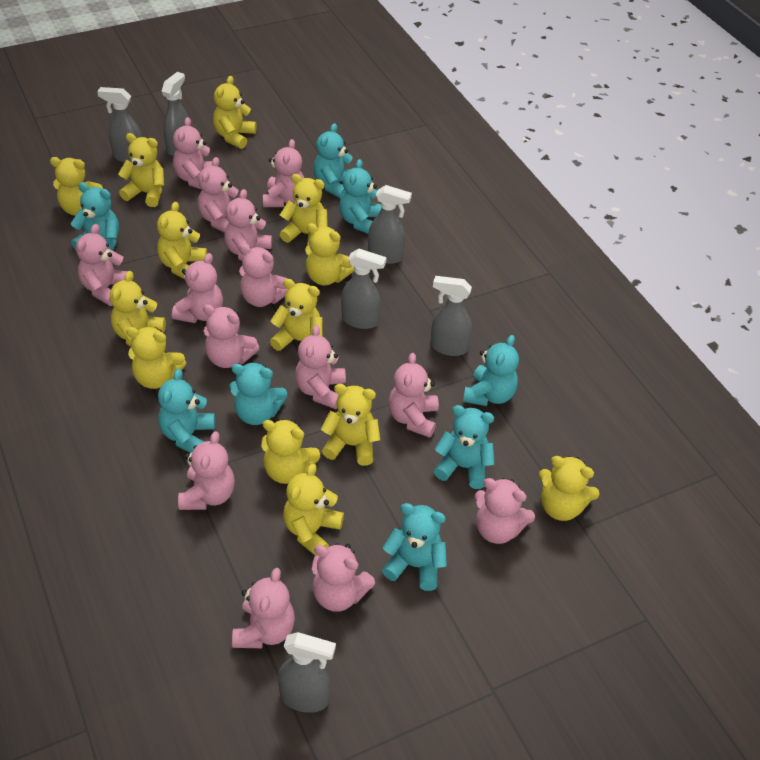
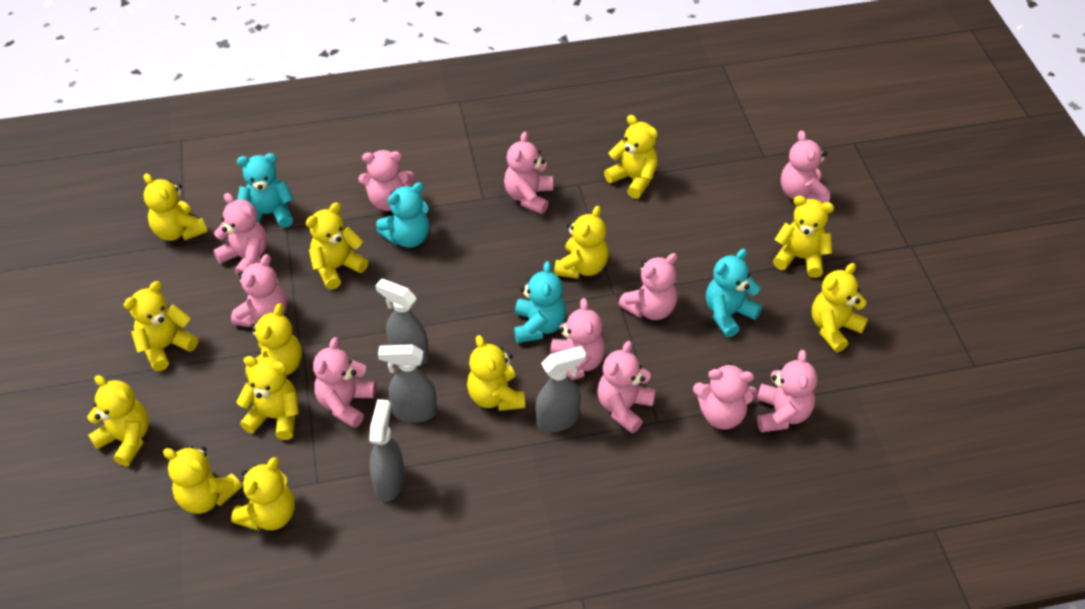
grey spray bottle: [97,87,142,163] [162,72,188,156] [278,632,336,713] [341,249,387,329] [368,185,412,264] [431,276,472,356] = 6 -> [369,399,405,501] [375,278,429,365] [378,344,437,423] [535,346,586,432] = 4
pink teddy bear: [76,224,128,306] [172,253,223,323] [173,117,212,190] [178,431,235,510] [198,157,238,233] [203,304,260,368] [224,189,272,261] [232,568,295,648] [239,244,288,307] [263,139,304,207] [295,325,346,409] [312,543,375,612] [388,353,439,438] [474,478,535,544] = 14 -> [213,193,267,277] [231,254,287,327] [313,337,376,428] [359,150,415,211] [504,131,553,214] [550,298,605,380] [597,341,656,433] [618,253,678,320] [693,363,758,430] [757,350,818,433] [781,130,830,203] = 11
turquoise teddy bear: [70,182,119,251] [158,369,215,453] [229,363,287,425] [313,123,353,198] [339,159,381,234] [382,503,447,591] [434,405,495,489] [463,335,519,406] = 8 -> [237,153,293,228] [376,182,429,248] [514,261,566,343] [706,249,762,337] = 4

